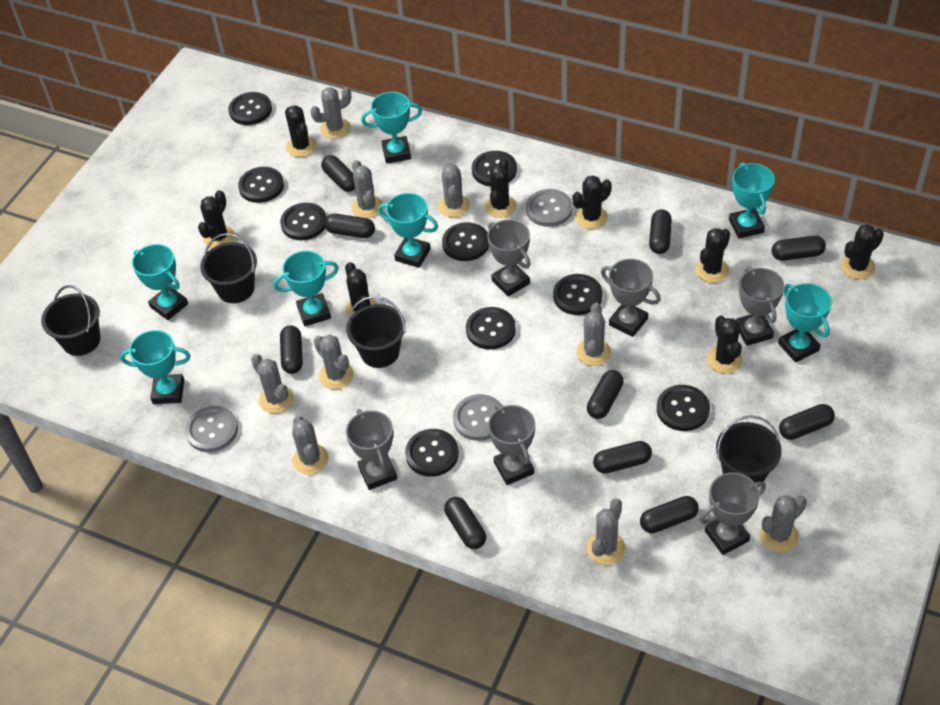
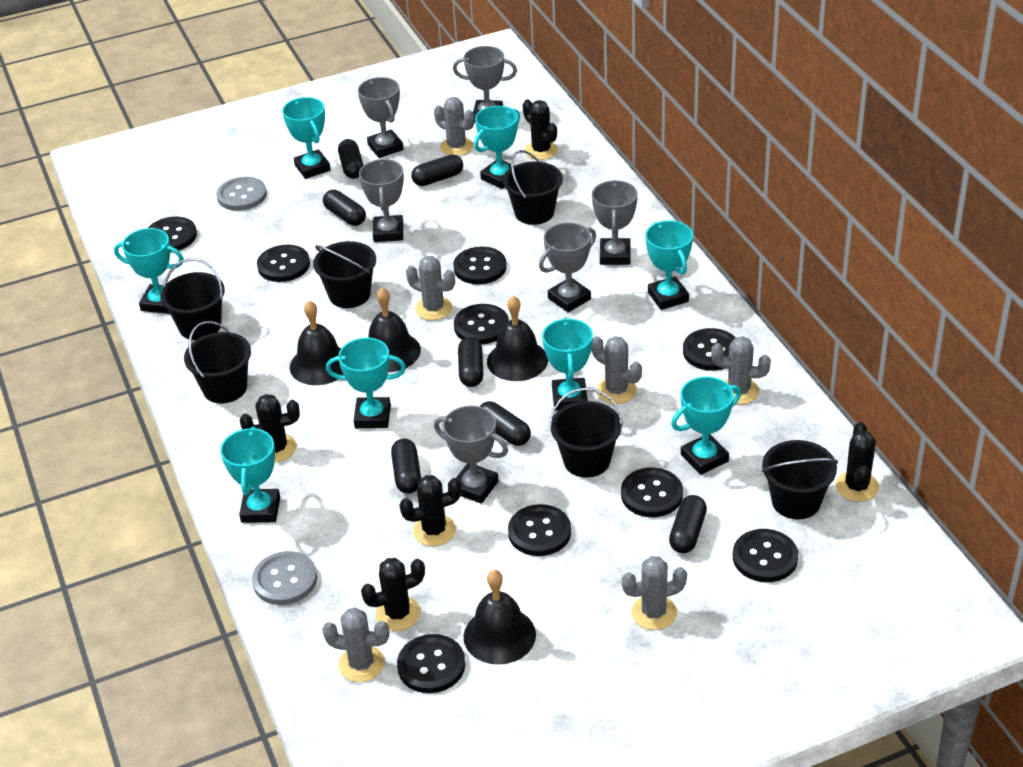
black bell: none = 0 -> [290,300,343,385] [368,288,421,372] [464,570,536,665] [487,296,548,381] = 4
black bucket: [41,285,101,356] [200,233,257,303] [346,296,405,368] [716,415,782,483] = 4 -> [160,258,225,340] [184,321,251,403] [313,241,376,308] [503,150,563,225] [549,388,623,478] [762,440,838,519] = 6
black cactus: [198,190,235,248] [285,105,316,157] [345,262,377,317] [485,158,517,218] [572,175,612,229] [695,228,730,283] [707,315,743,374] [841,224,884,279] = 8 -> [240,394,300,463] [361,558,425,631] [399,475,462,546] [523,99,558,160] [836,422,879,502] = 5
black capsule: [280,325,303,374] [321,155,355,192] [324,214,375,238] [444,497,486,549] [587,370,623,419] [593,441,652,474] [640,496,699,533] [649,210,672,254] [772,236,826,261] [779,404,835,440] = 10 -> [323,190,366,226] [338,139,364,179] [391,439,421,494] [411,154,463,186] [458,337,483,387] [480,401,531,446] [669,495,707,553] = 7
grey button: [185,406,238,452] [453,394,503,441] [526,189,573,227] = 3 -> [216,177,267,211] [252,551,317,605] = 2
grey cactus: [251,354,294,413] [292,416,329,475] [310,87,351,139] [314,335,354,389] [352,160,383,218] [438,164,470,217] [576,302,611,366] [587,498,626,565] [759,495,807,552] = 9 -> [322,607,389,682] [406,256,455,320] [434,97,474,156] [592,336,642,404] [622,556,687,630] [711,336,771,404] = 6
turquoise trophy: [120,330,191,404] [132,244,188,320] [273,250,339,326] [361,92,422,163] [378,193,438,268] [729,162,775,239] [778,283,832,363] = 7 -> [114,228,184,314] [220,426,280,523] [282,97,331,179] [326,338,406,428] [474,106,520,189] [542,318,593,410] [645,220,693,310] [671,377,741,475] = 8

